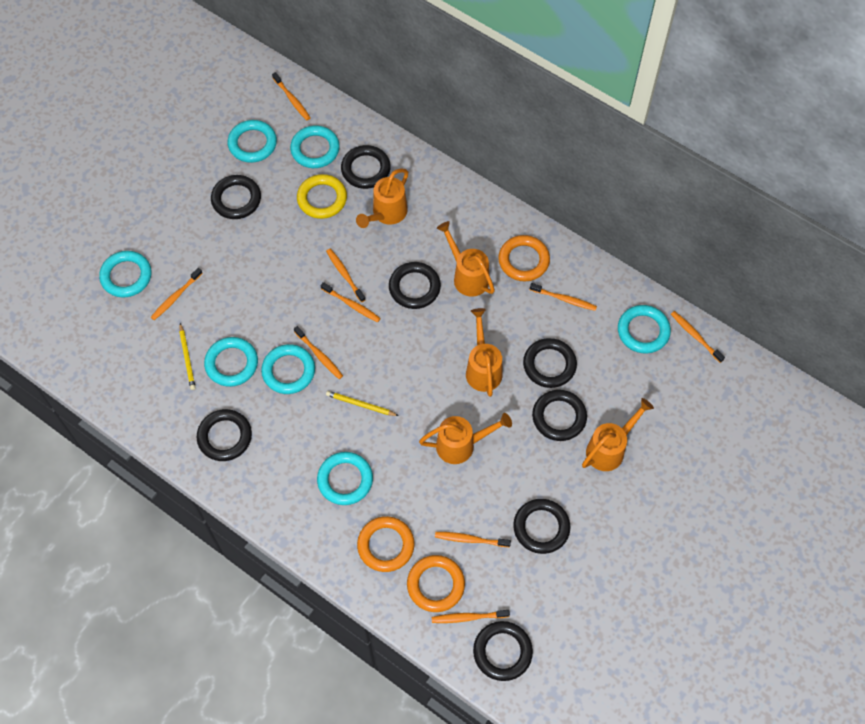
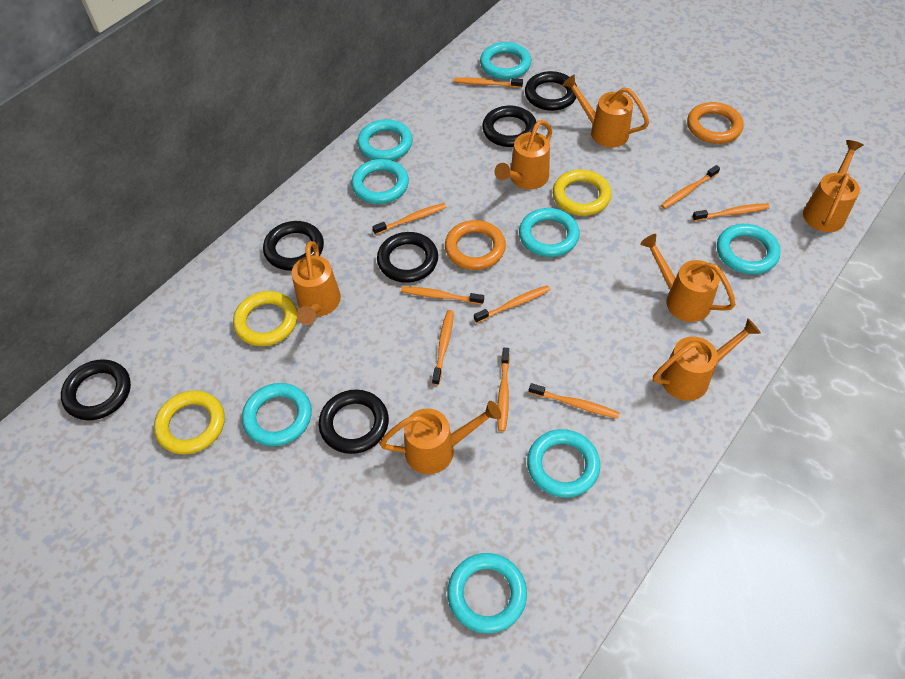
black ring: [196,409,252,461] [211,175,261,219] [341,145,391,189] [389,262,441,309] [473,621,533,681] [513,499,571,554] [523,338,577,388] [532,390,587,441] = 8 -> [61,359,131,420] [263,221,324,270] [319,390,389,454] [377,232,438,283] [482,105,536,147] [525,71,577,111] = 6
orange ring: [357,516,414,572] [407,555,465,612] [498,235,550,282] = 3 -> [445,220,506,270] [687,102,743,144] = 2
orange watering can: [356,168,408,228] [419,413,512,464] [437,221,495,297] [466,308,503,397] [582,398,654,471] = 5 -> [292,241,341,325] [380,401,501,474] [494,120,552,189] [562,75,649,148] [640,234,736,322] [653,318,761,401] [803,140,863,232] = 7
turquoise ring: [99,251,151,298] [204,337,258,387] [227,120,277,163] [261,344,315,394] [290,125,340,168] [317,452,373,505] [618,305,671,354] = 7 -> [242,383,312,446] [351,159,409,204] [357,119,413,160] [447,553,527,633] [480,42,531,79] [519,208,580,257] [527,429,600,498] [717,224,780,274] = 8
yellow pencil: [179,323,196,390] [326,391,399,416] = 2 -> none = 0
yellow ring: [297,174,347,219] = 1 -> [154,390,225,455] [233,291,297,346] [553,170,611,216] = 3

